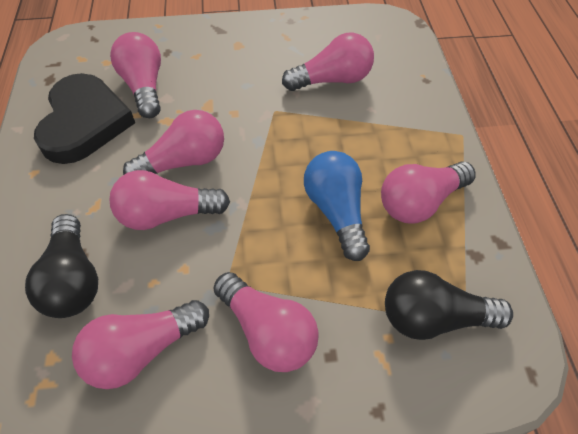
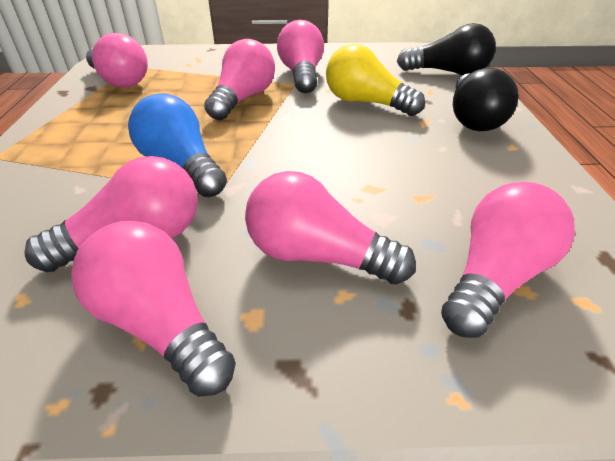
black heart: [34,73,135,164] = 1 -> none = 0
yellow light bulb: none = 0 -> [326,44,425,116] = 1

